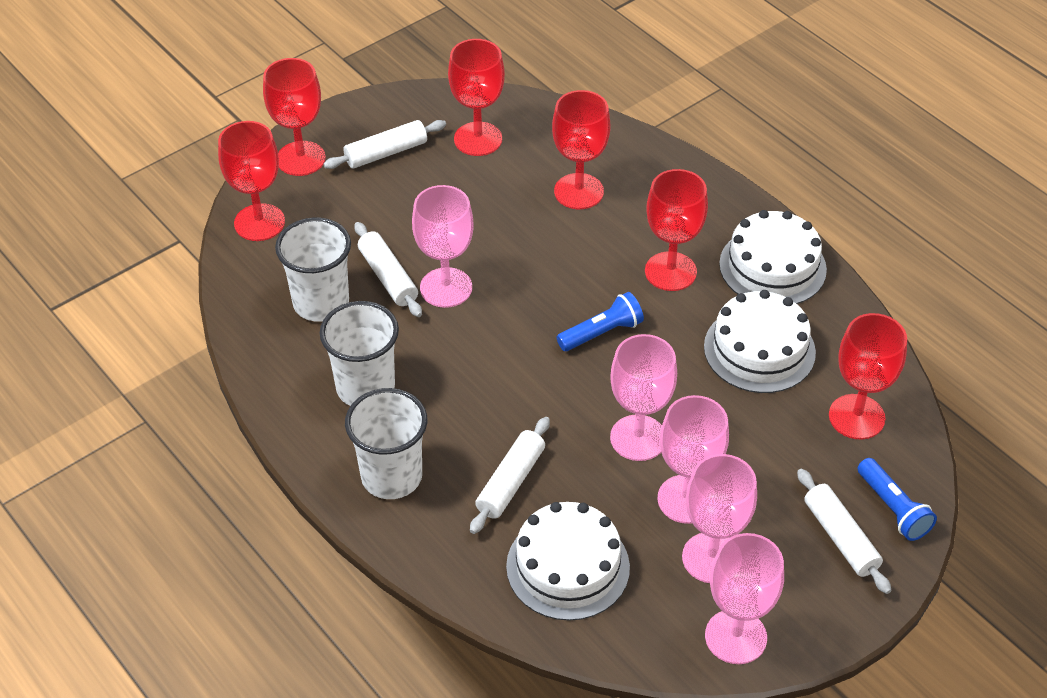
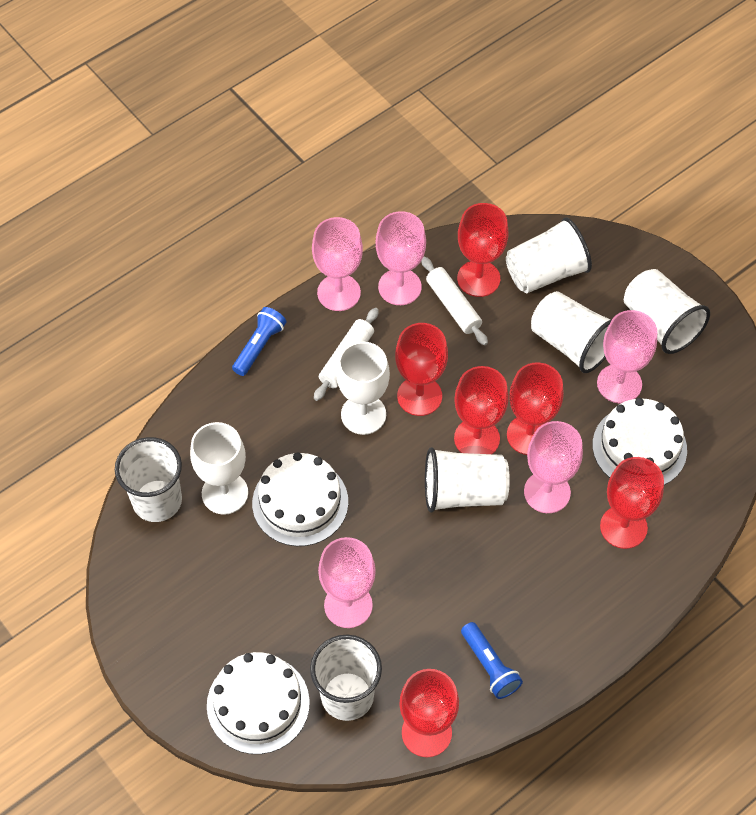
white cup: [275,218,351,322] [320,301,399,406] [345,388,427,499] = 3 -> [115,437,182,522] [310,635,382,721] [425,447,510,512] [506,217,592,293] [531,291,611,373] [624,269,710,354] = 6
white goblet: none = 0 -> [190,422,248,515] [336,342,390,435] = 2
white rolling pin: [323,120,446,169] [354,222,422,317] [470,417,550,534] [797,469,891,594] = 4 -> [314,308,379,401] [421,256,488,346] = 2

